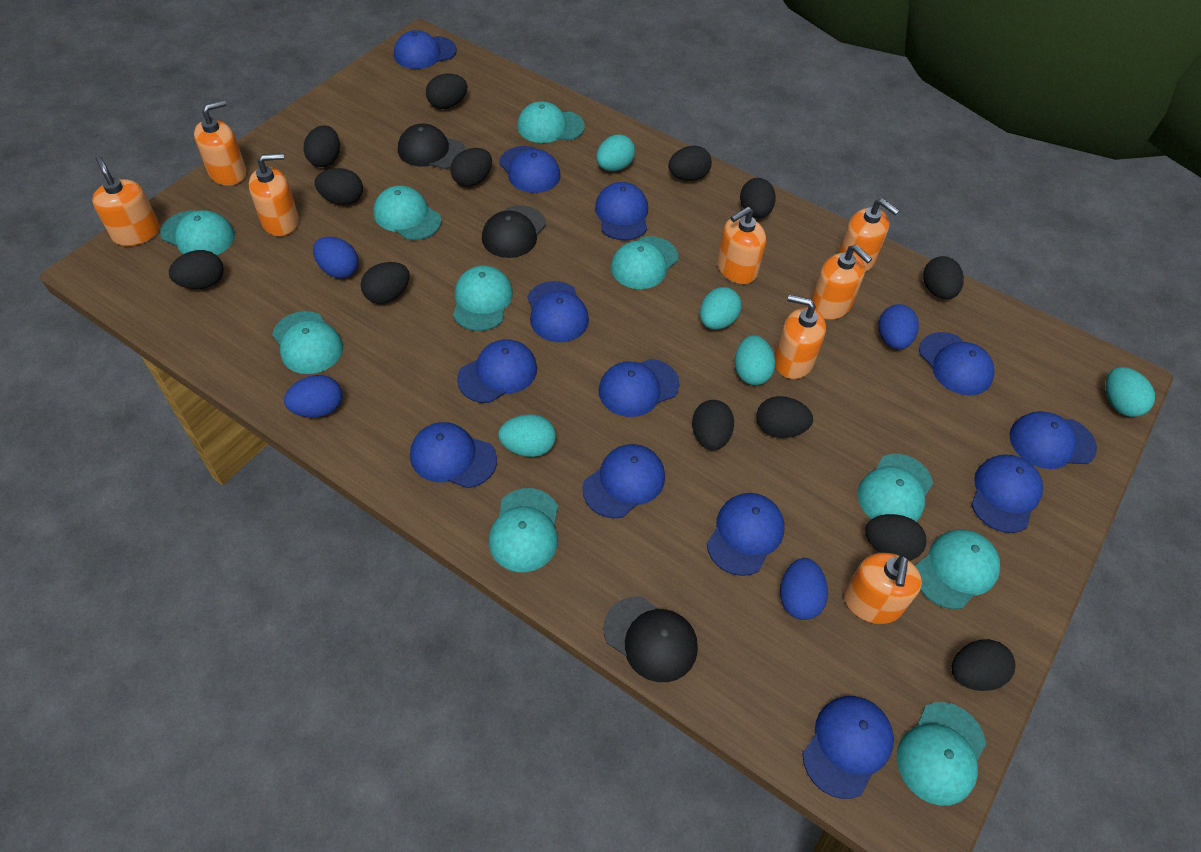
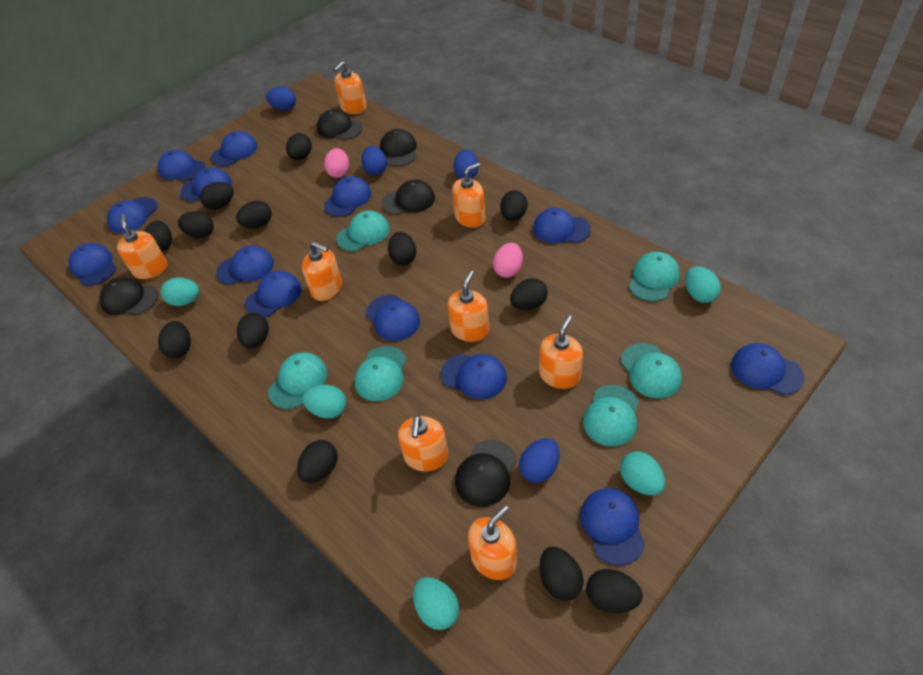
black cap: [398,124,466,169] [482,205,546,258] [603,596,698,682] = 3 -> [99,278,158,315] [317,109,363,140] [380,129,417,166] [382,180,435,215] [455,440,517,507] = 5
pink egg: none = 0 -> [324,148,349,178] [493,243,523,278] = 2
turquoise cap: [160,210,235,255] [272,311,343,374] [373,185,442,240] [453,265,513,331] [489,488,558,572] [517,101,585,143] [611,236,678,289] [857,454,933,522] [897,702,986,806] [915,530,1000,609] = 10 -> [268,352,327,409] [336,210,390,251] [354,346,406,401] [583,385,639,446] [621,343,682,399] [629,252,680,301] = 6

